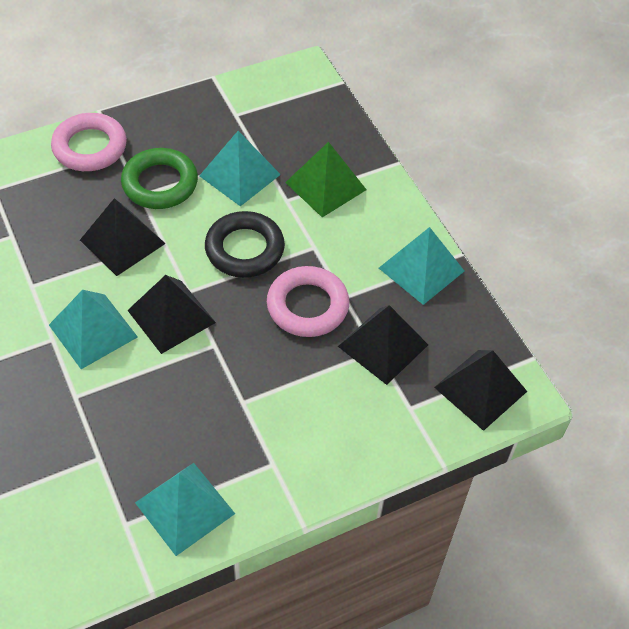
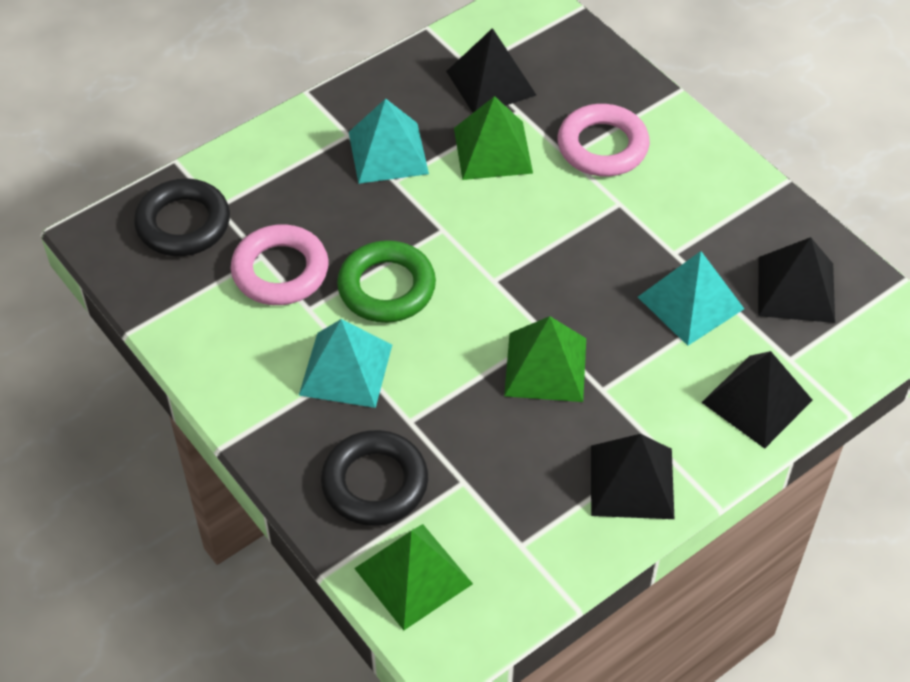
black ring: [205,211,285,278] = 1 -> [134,178,230,256] [321,430,428,526] = 2
green pyramid: [285,142,367,217] = 1 -> [354,524,473,630] [454,96,533,180] [504,316,586,402] = 3
turquoise pyramid: [49,290,138,369] [135,463,235,556] [199,131,281,206] [379,227,464,305] = 4 -> [299,319,392,408] [349,99,429,184] [638,251,744,346] = 3

